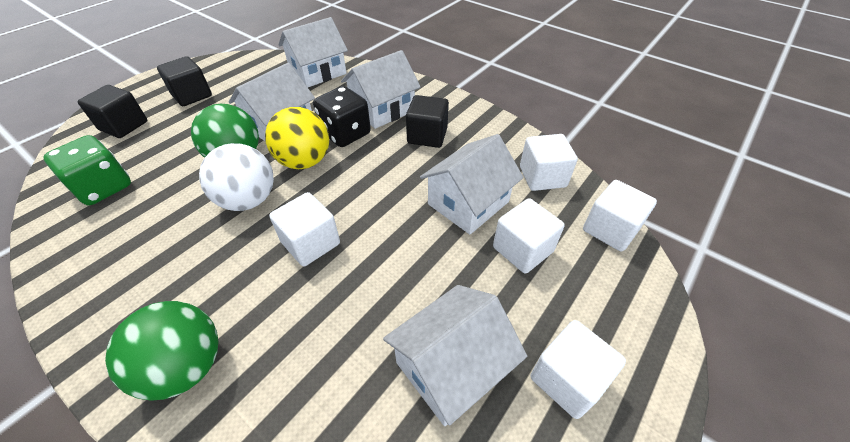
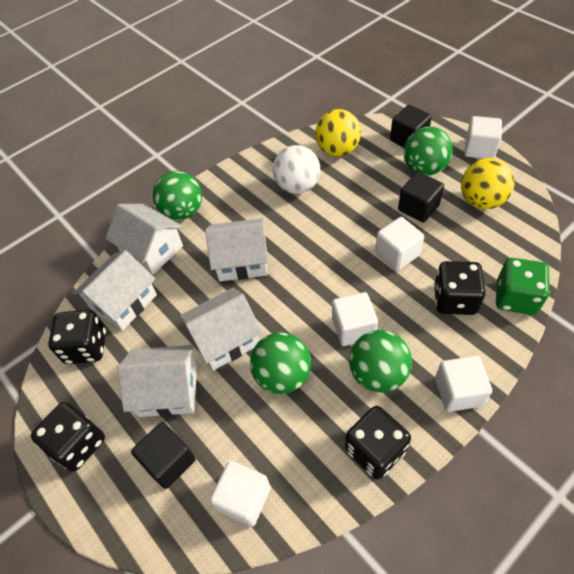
black dice: [313,86,371,147] = 1 -> [31,402,105,471] [48,310,106,364] [345,406,411,479] [434,261,486,315] = 4
green ball: [105,301,219,401] [191,104,259,158] = 2 -> [153,171,202,220] [250,332,311,394] [349,330,412,393] [404,127,453,176] = 4
yellow ball: [265,107,329,169] = 1 -> [315,109,361,156] [461,158,515,209] = 2

